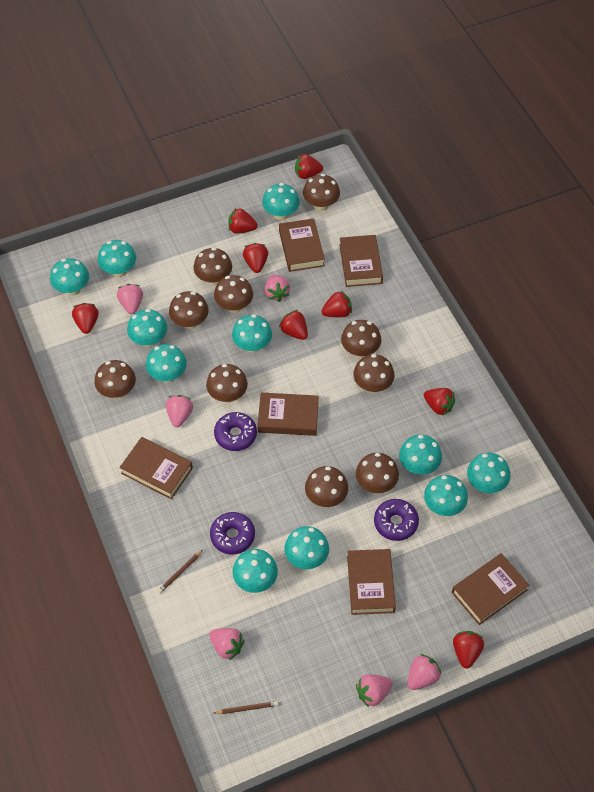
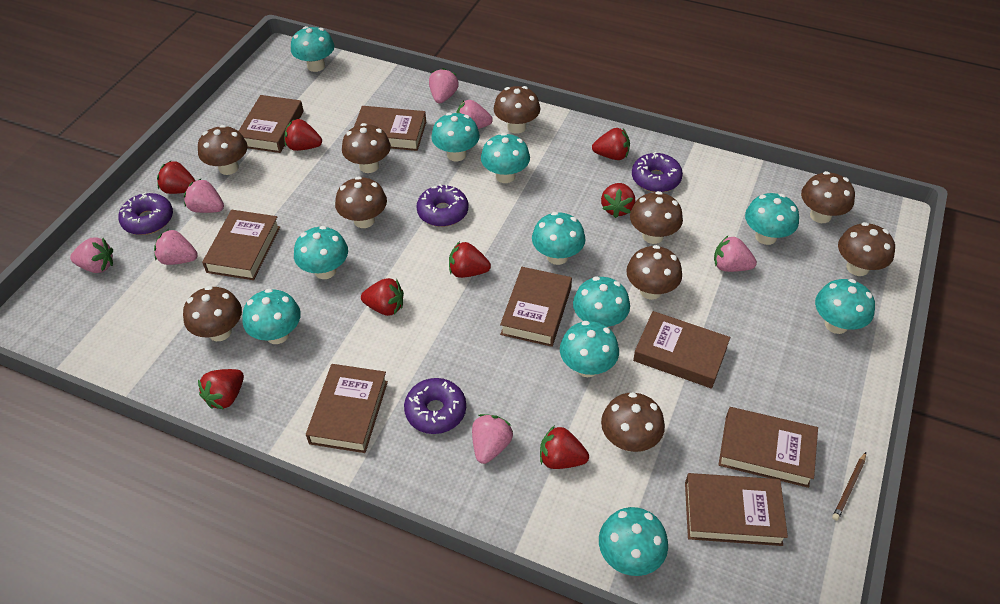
brown book: [119,437,193,499] [258,392,319,436] [279,218,325,272] [339,235,383,287] [347,549,396,615] [452,553,529,625] = 6 -> [202,210,280,280] [239,95,304,153] [306,364,388,453] [354,106,426,151] [500,267,572,347] [633,311,730,389] [685,473,788,546] [719,407,818,488] = 8
brown pencil: [158,550,203,593] [214,701,278,714] = 2 -> [832,452,866,521] = 1
pink strawberry: [117,284,143,314] [166,395,193,427] [209,628,245,660] [264,274,290,302] [356,674,393,707] [408,654,442,690] = 6 -> [70,237,113,273] [154,229,198,265] [184,179,224,213] [429,68,459,104] [456,100,493,129] [472,414,513,464] [714,235,757,272] = 7
purple donut: [210,512,255,554] [214,412,257,451] [374,499,419,541] = 3 -> [118,192,173,235] [404,378,466,434] [416,184,468,227] [632,152,683,192] = 4

